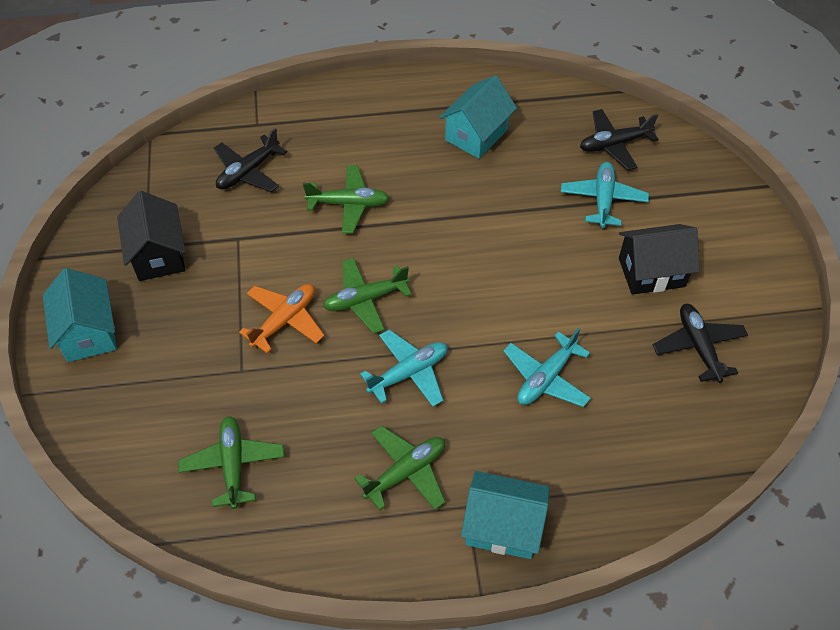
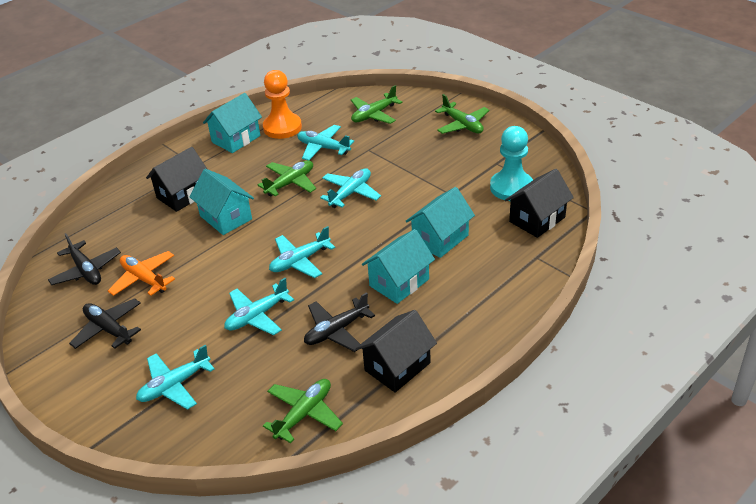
black house: [117,191,186,281] [619,224,700,295] = 2 -> [146,147,207,212] [356,310,437,393] [505,169,574,238] = 3
orange pawn: none = 0 -> [263,70,302,139] = 1
turquoise house: [43,268,117,362] [439,75,517,159] [461,471,550,559] = 3 -> [190,169,254,235] [203,93,262,153] [362,229,435,304] [406,187,475,258] = 4
turquoise pawn: none = 0 -> [490,126,533,201] = 1
turquoise plane: [360,329,447,407] [503,328,591,407] [561,162,649,228] = 3 -> [136,345,215,410] [224,278,294,335] [269,226,335,278] [297,125,354,160] [320,168,381,208] = 5

